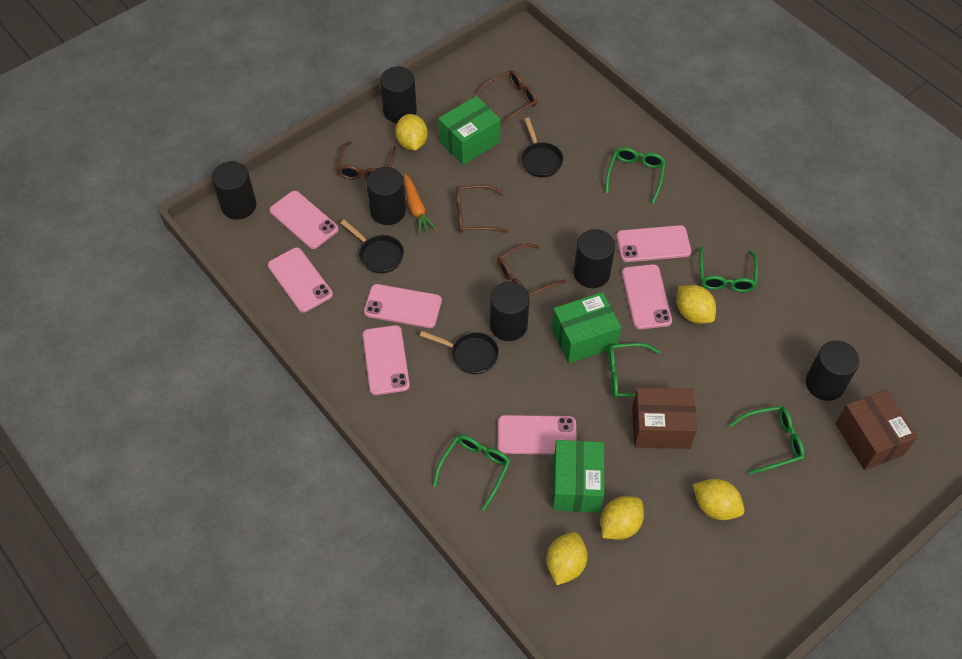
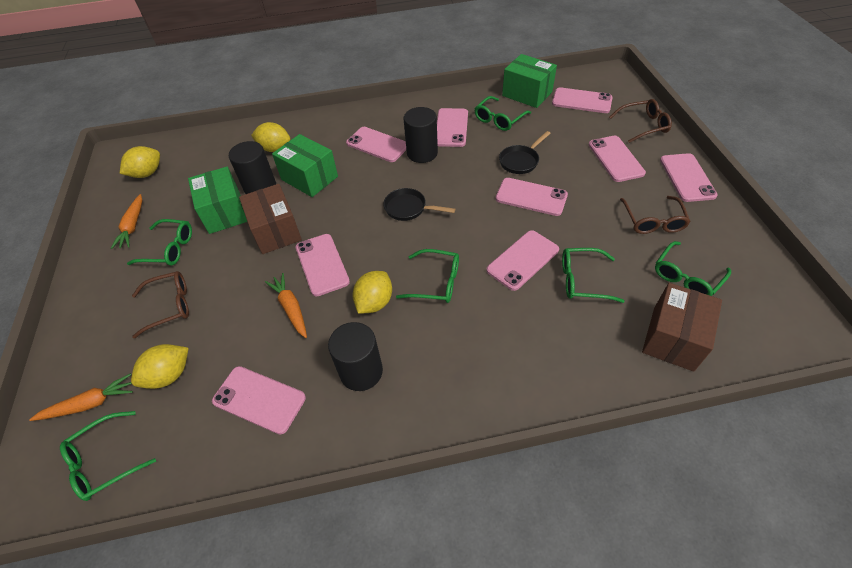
black cylinder: [212,161,257,220] [366,167,406,225] [380,66,417,123] [490,282,530,341] [574,229,615,288] [806,341,860,401] = 6 -> [229,141,276,194] [328,322,383,391] [404,107,438,163] = 3
black pan: [341,220,404,274] [420,331,499,375] [521,118,564,178] = 3 -> [383,188,455,221] [499,131,551,174] = 2
brown glasses: [337,141,396,180] [456,185,509,233] [474,70,537,125] [497,243,567,296] = 4 -> [132,271,189,338] [609,99,672,143] [620,196,691,234] = 3
green glasses: [433,435,511,511] [605,147,666,203] [608,343,660,398] [699,246,758,292] [729,406,804,475] = 5 -> [60,411,156,501] [127,219,192,266] [396,249,459,303] [474,96,531,131] [562,248,625,303] [655,241,731,296] = 6
orange carrot: [404,174,437,235] = 1 -> [29,374,133,421] [111,194,142,249] [265,273,307,338] = 3
pink phone: [268,247,333,313] [269,191,339,249] [363,325,410,395] [364,284,442,328] [498,415,577,455] [616,225,691,262] [622,264,672,329] = 7 -> [212,366,306,434] [295,234,350,296] [346,127,406,162] [437,108,468,147] [486,230,559,291] [496,178,568,216] [552,87,612,113] [589,136,646,182] [660,153,718,202] = 9
yellow lemon: [395,114,428,151] [546,532,588,585] [601,496,644,540] [677,285,716,324] [693,479,745,520] = 5 -> [120,146,160,178] [131,344,189,389] [251,122,290,152] [352,271,392,314] = 4

